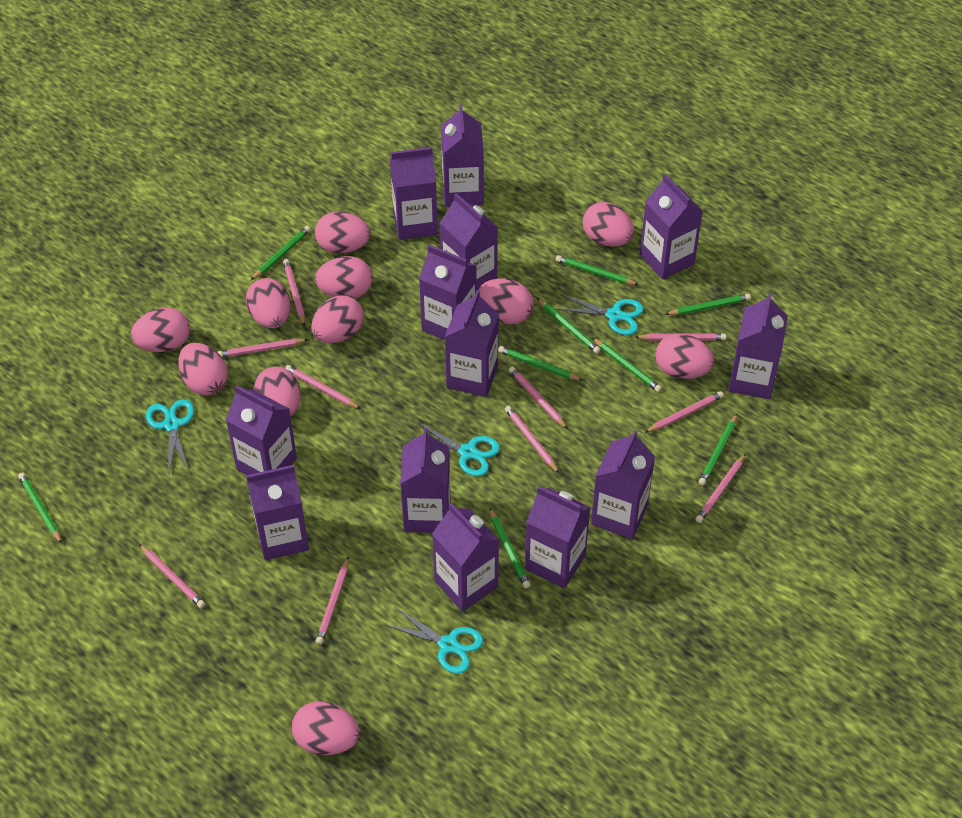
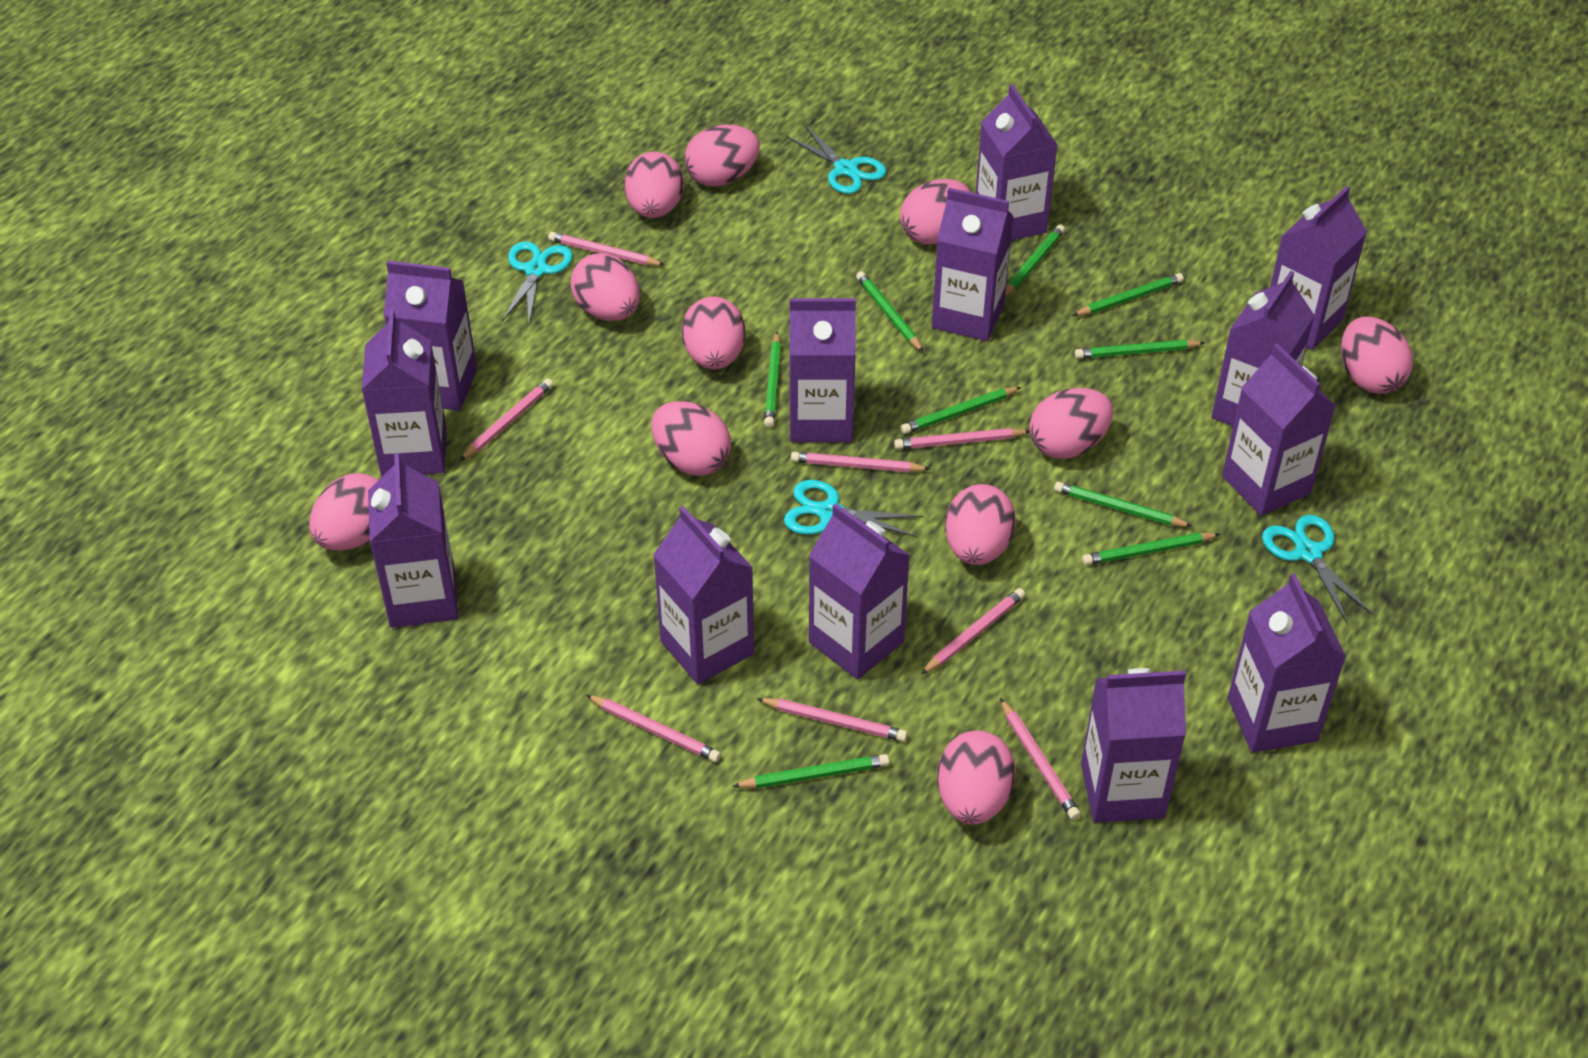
pink pencil: [139,544,205,608] [218,339,308,357] [283,259,305,326] [285,365,361,409] [316,556,349,645] [505,405,560,474] [509,366,568,429] [635,333,727,341] [644,391,724,433] [695,453,746,523] = 10 -> [460,379,553,461] [548,232,665,266] [586,695,721,762] [757,698,908,742] [791,452,930,472] [894,428,1030,449] [921,588,1025,674] [1000,698,1081,820] = 8

